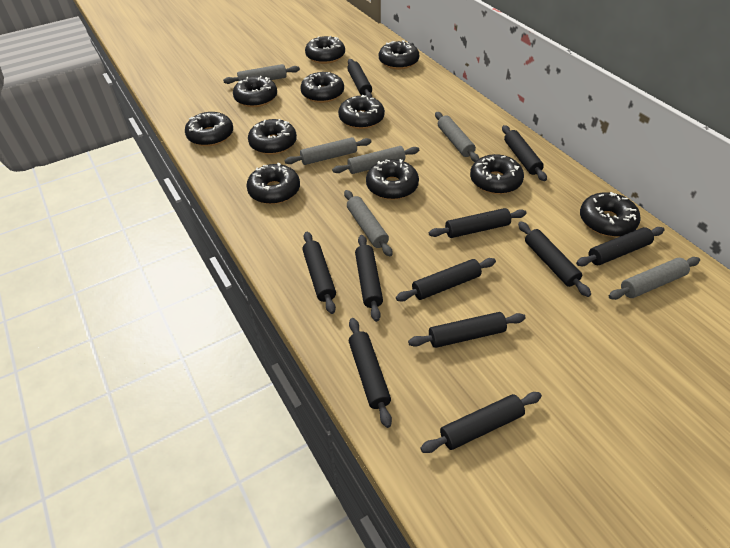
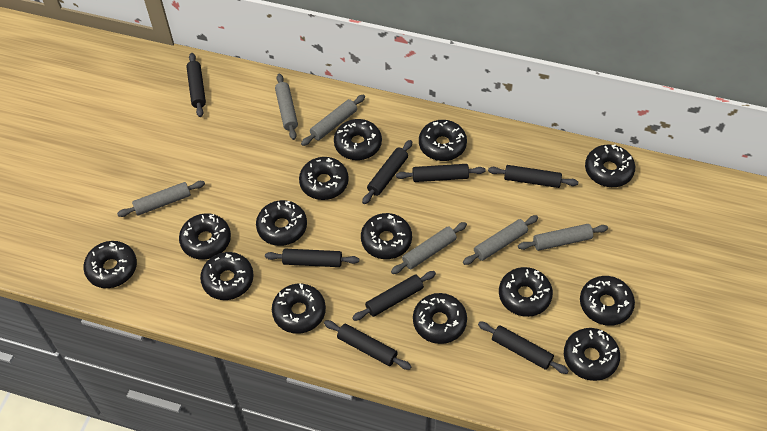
black donut: [185,112,233,146] [233,76,277,107] [246,162,300,204] [248,119,297,155] [300,72,344,103] [305,36,345,64] [338,95,385,129] [366,159,419,200] [379,40,419,69] [470,154,524,194] [580,192,641,237] = 11 -> [83,241,137,288] [179,213,231,260] [200,252,254,300] [256,200,307,246] [272,283,326,334] [299,157,349,200] [334,119,382,160] [361,213,412,259] [413,293,467,344] [419,120,467,161] [499,267,553,317] [564,328,620,381] [580,276,635,326] [585,144,635,187] = 14
black rolling pin: [302,232,336,314] [347,59,372,97] [349,318,392,428] [355,235,383,322] [396,258,496,302] [408,312,526,348] [420,392,542,453] [429,208,527,238] [502,125,547,181] [518,221,591,297] [576,227,664,266] = 11 -> [186,53,206,117] [265,249,359,267] [324,320,411,370] [352,271,436,321] [362,140,412,204] [396,164,485,182] [478,322,569,374] [488,165,578,188] = 8

